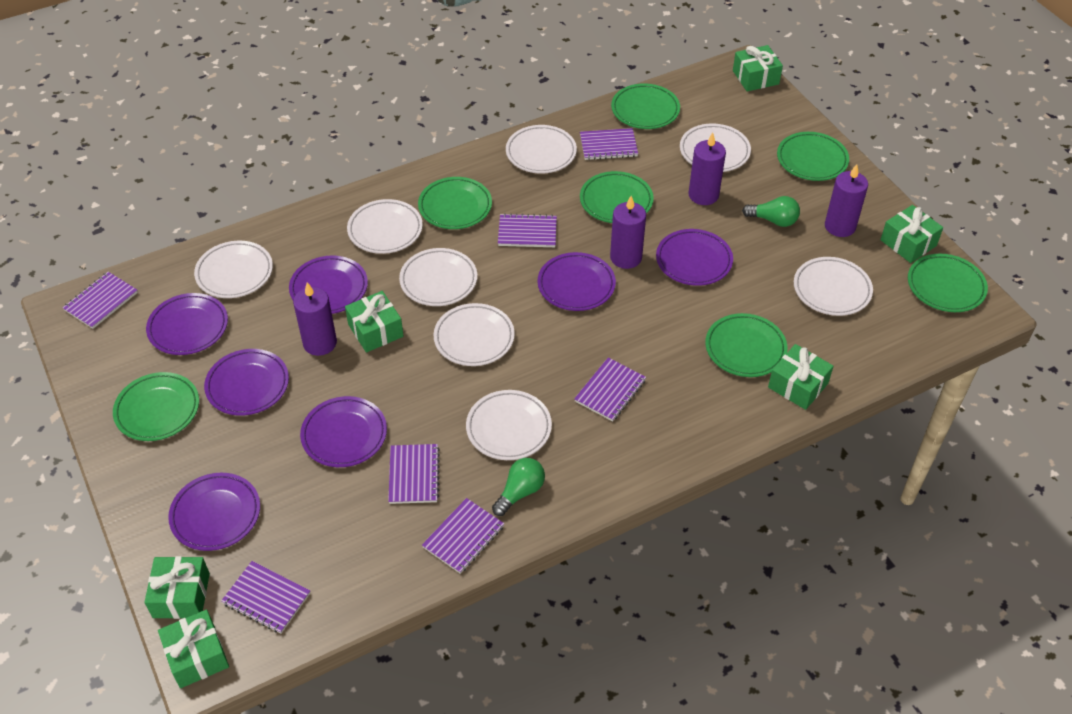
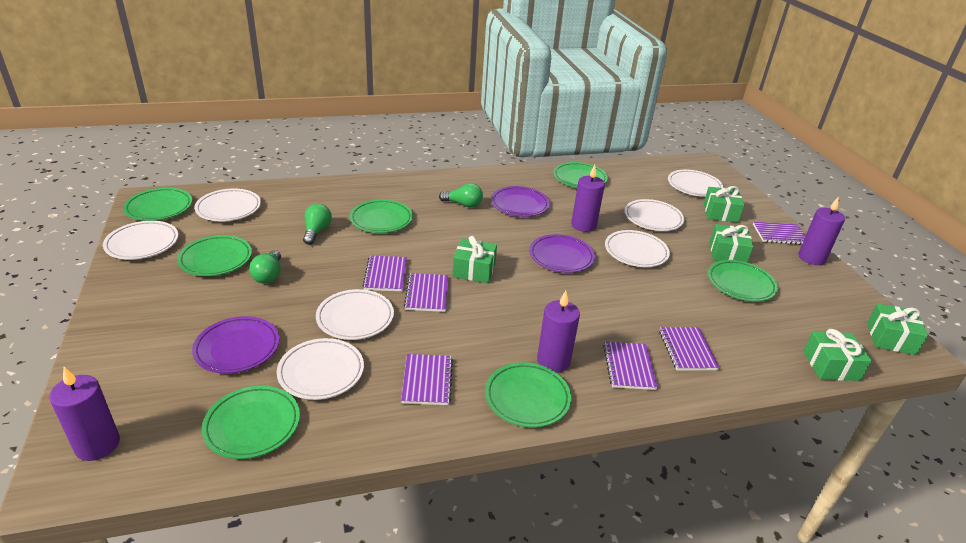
green gift: [144,556,210,619] [158,609,229,688] [345,291,404,353] [733,45,783,91] [768,344,833,410] [880,205,943,263] = 6 -> [453,236,497,283] [703,186,745,223] [710,224,753,263] [803,329,872,381] [867,303,928,355] = 5
green light bulb: [492,458,545,516] [742,196,800,227] = 2 -> [249,250,281,284] [303,203,332,245] [439,183,483,208] = 3
purple notebook: [63,272,138,329] [221,561,310,633] [388,444,440,504] [422,498,504,574] [498,213,557,247] [574,358,646,422] [580,128,638,160] = 7 -> [362,256,407,291] [401,354,453,405] [404,273,448,312] [603,342,658,390] [659,327,720,371] [753,222,805,244] = 6
purple plate: [146,293,228,355] [168,473,260,551] [204,349,289,416] [289,255,368,314] [300,396,387,467] [537,252,616,311] [656,229,733,286] = 7 -> [192,316,279,374] [491,186,550,217] [529,234,595,273] = 3
white plate: [194,241,273,298] [347,199,423,254] [399,248,477,306] [433,303,515,366] [466,390,552,460] [506,125,577,174] [680,124,751,172] [794,257,873,316] = 8 -> [103,221,178,260] [194,189,261,221] [277,338,364,400] [316,289,394,340] [605,230,670,267] [624,199,684,231] [668,169,723,197] = 7

